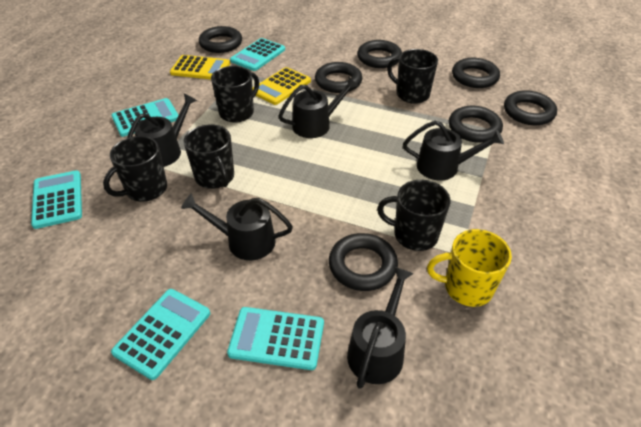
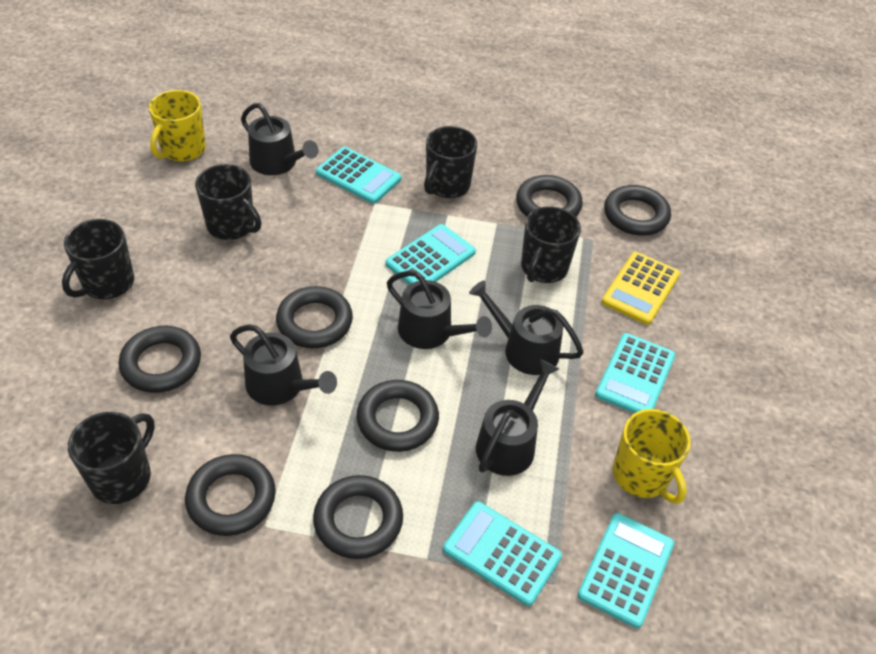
yellow calculator: [170,55,230,79] [253,67,311,105] = 2 -> [602,252,680,325] = 1
yellow mug: [427,229,512,307] = 1 -> [149,90,206,162] [613,409,691,504] = 2

